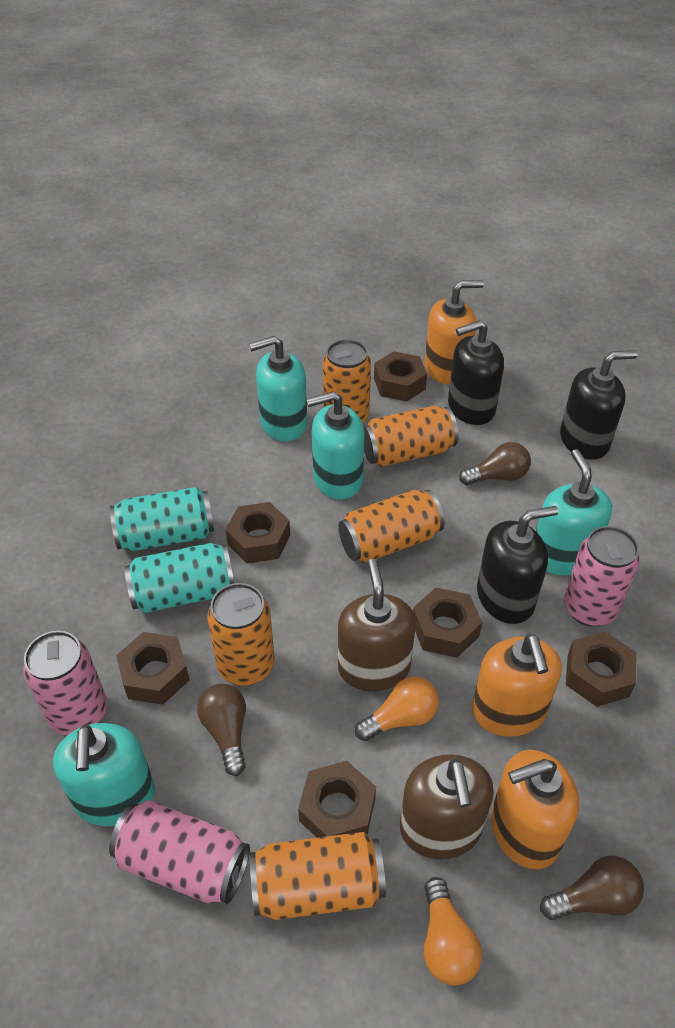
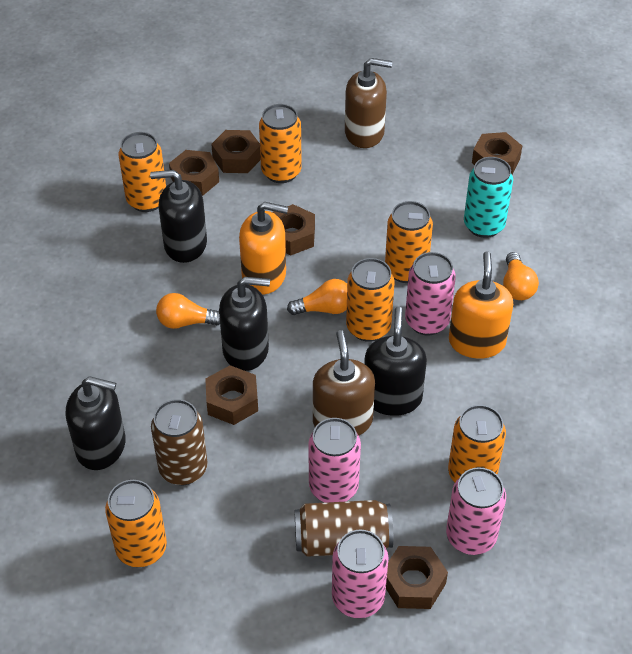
black soap dispenser: [448,320,504,425] [477,506,559,624] [560,350,638,460] = 3 -> [66,376,126,470] [150,170,207,263] [219,277,270,371] [364,307,427,416] = 4
brown can: none = 0 -> [151,399,208,485] [295,500,393,557] = 2
brown light bulb: [197,684,246,776] [459,442,531,485] [540,856,644,920] = 3 -> none = 0
orange can: [207,583,275,686] [250,832,386,920] [323,339,371,423] [338,489,444,563] [363,406,458,467] = 5 -> [105,480,167,567] [119,132,166,212] [259,104,302,183] [346,258,395,342] [385,201,433,283] [448,405,506,482] = 6
orange light bulb: [355,676,439,741] [424,877,482,986] = 2 -> [156,293,220,329] [287,279,347,315] [503,252,539,300] = 3
orange soap dispenser: [425,280,484,385] [472,634,562,737] [491,750,579,869] = 3 -> [239,202,288,294] [449,251,513,359] = 2
pink can: [23,631,107,735] [109,800,250,904] [564,526,640,627] = 3 -> [308,418,361,503] [332,530,389,618] [405,252,456,336] [446,467,506,555] = 4
turquoise can: [110,487,214,551] [124,543,234,613] = 2 -> [464,157,513,238] = 1
turquoise soap dispenser: [53,723,155,826] [249,336,307,442] [306,391,364,500] [536,449,612,576] = 4 -> none = 0

